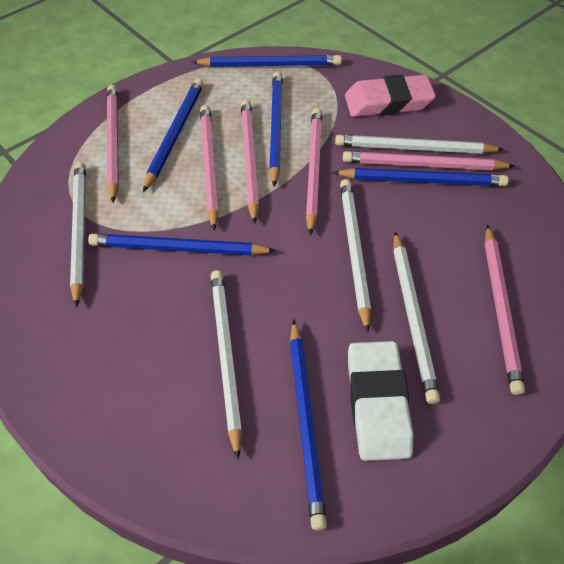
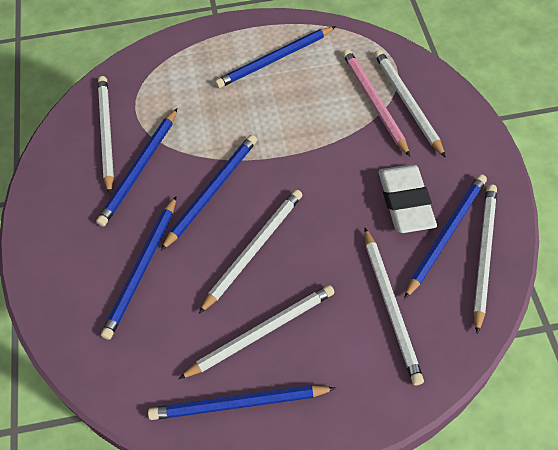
pink eraser: [345,74,436,117] = 1 -> none = 0
pink pencil: [107,85,119,203] [200,105,219,231] [241,100,259,224] [306,108,322,236] [343,151,515,170] [485,225,525,395] = 6 -> [342,49,410,156] = 1
white pencil: [70,162,86,308] [211,270,242,460] [335,135,504,154] [340,179,371,333] [393,231,440,404] = 5 -> [98,76,114,195] [179,285,335,379] [199,189,302,314] [364,228,424,385] [374,50,446,158] [473,184,497,334] = 6

